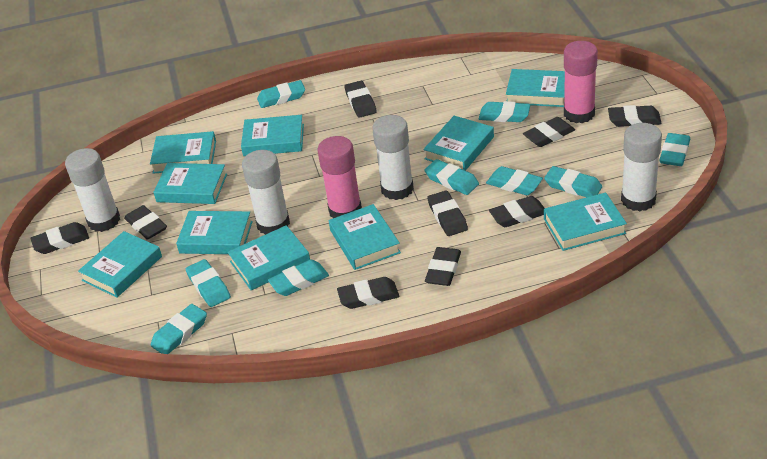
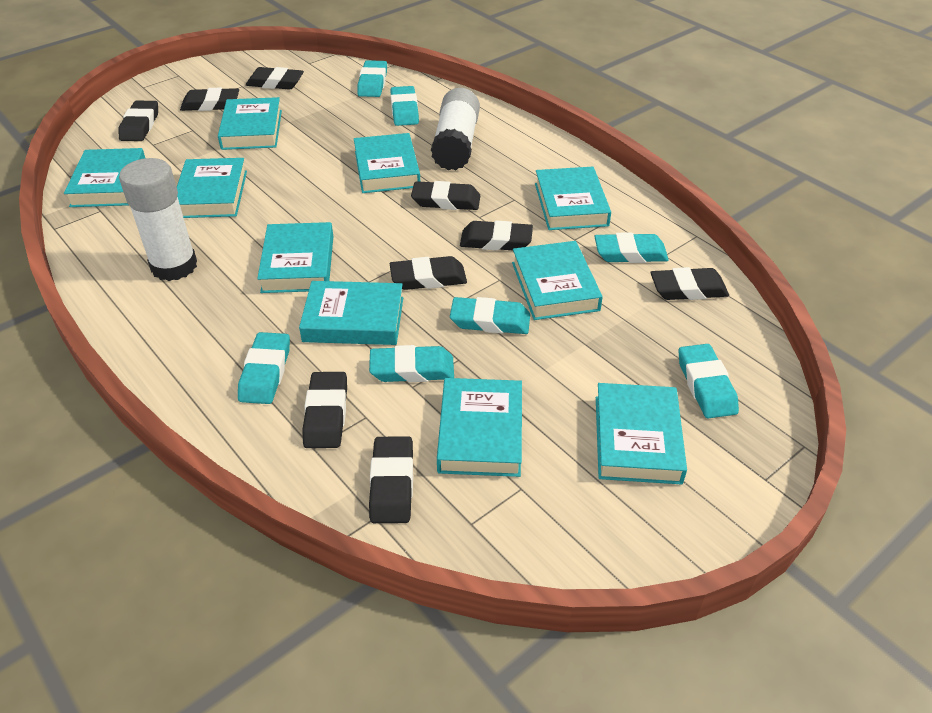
pink glue stick: [317,136,362,218] [564,41,598,123] = 2 -> none = 0
turquoise eraser: [151,304,207,354] [186,259,231,307] [257,80,305,108] [268,260,329,296] [424,159,479,195] [479,101,530,122] [486,166,543,195] [544,166,602,197] [659,133,690,166] = 9 -> [238,332,290,404] [357,60,387,97] [369,345,454,382] [390,86,419,126] [450,297,530,334] [594,232,669,263] [678,344,739,418] = 7
white glue stick: [65,148,120,232] [242,150,290,235] [372,115,414,200] [621,123,662,212] = 4 -> [119,158,197,281] [431,88,480,170] = 2

